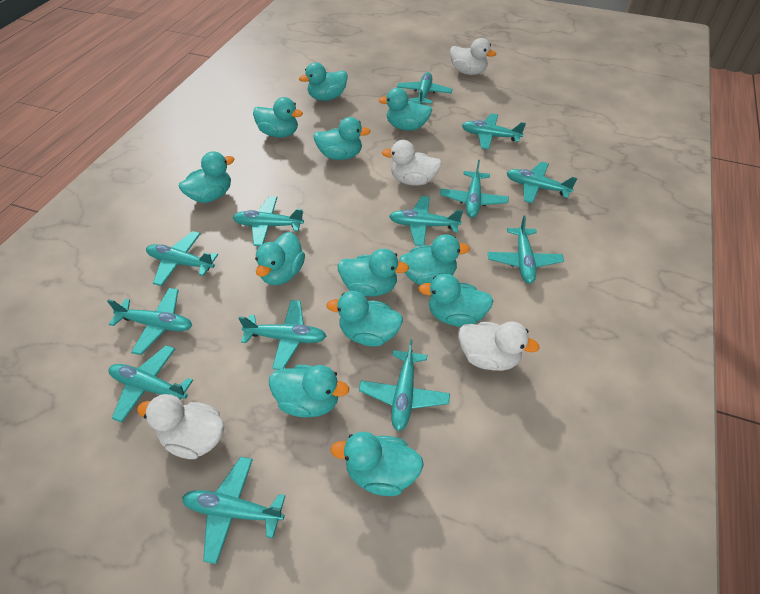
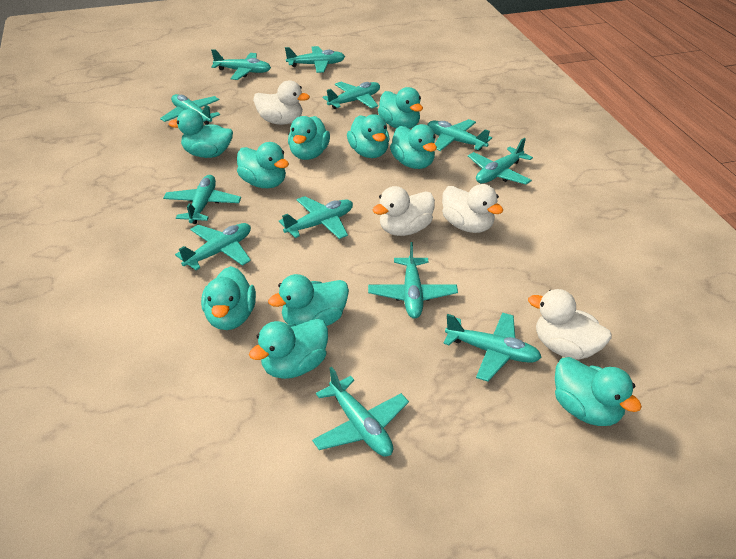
turquoise duck: [179,151,235,203] [253,97,303,137] [255,232,305,285] [269,365,349,417] [299,62,348,101] [313,117,371,160] [326,291,403,347] [330,432,424,496] [338,249,409,297] [378,88,432,131] [399,234,470,285] [418,274,494,327] = 12 -> [169,109,233,158] [201,266,256,330] [237,142,289,188] [249,319,328,379] [268,274,349,326] [288,116,330,160] [347,114,390,158] [378,87,423,129] [390,124,437,169] [555,357,642,426] = 10
turquoise plane: [107,288,192,355] [109,345,193,423] [146,231,218,286] [182,457,285,564] [232,196,304,246] [238,300,326,370] [359,339,450,431] [389,196,463,246] [397,72,453,104] [440,160,509,218] [462,113,526,150] [488,215,564,284] [507,162,578,204] = 13 -> [160,94,220,125] [163,175,241,224] [175,223,251,270] [211,49,271,80] [279,196,353,239] [285,46,345,73] [312,367,409,457] [323,82,380,109] [368,242,458,319] [428,119,492,151] [443,313,542,382] [468,138,533,185] = 12

